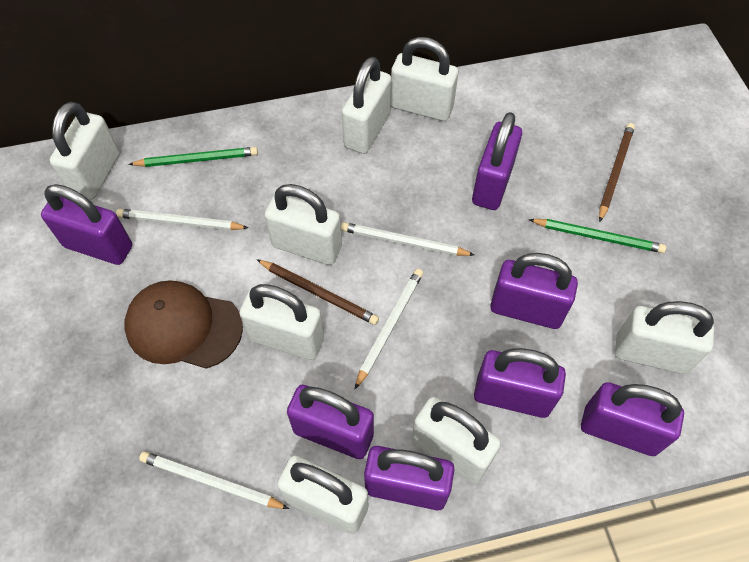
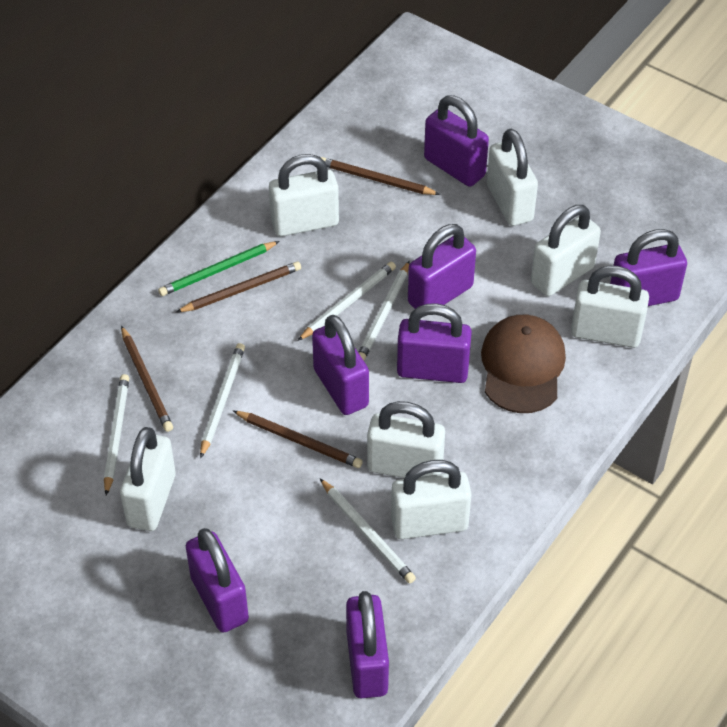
brown pencil: [256,259,379,325] [599,123,635,222] = 2 -> [121,326,173,432] [177,262,301,312] [233,411,363,468] [321,157,440,195] = 4
green pencil: [129,147,258,167] [529,219,666,253] = 2 -> [158,241,280,296] = 1
white padlock: [50,102,119,200] [239,284,324,360] [264,184,342,265] [277,455,368,534] [342,57,392,154] [391,37,458,121] [412,397,501,483] [615,301,714,374] = 8 -> [120,427,176,531] [269,154,339,237] [367,401,445,478] [391,460,472,539] [487,129,538,226] [531,205,601,296] [571,266,649,348] = 7
white pencil: [116,209,249,230] [139,451,289,509] [341,222,475,256] [355,269,423,389] = 4 -> [104,374,129,496] [200,343,245,458] [298,262,396,341] [320,478,416,584] [358,261,410,361] = 5

